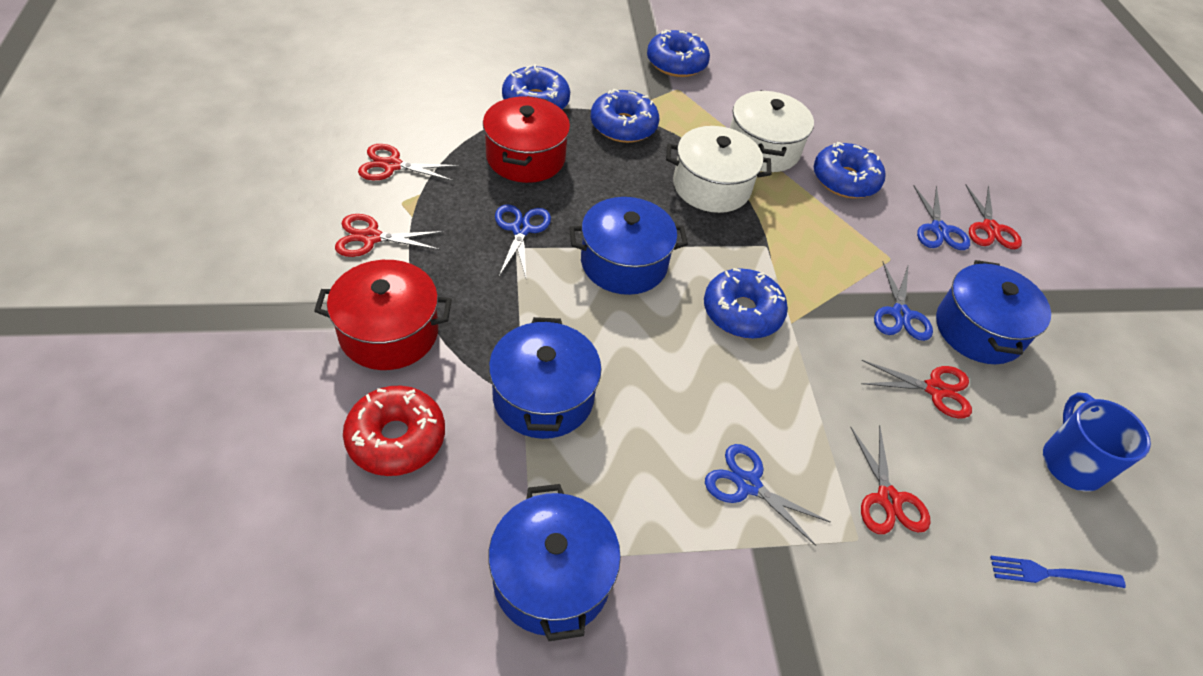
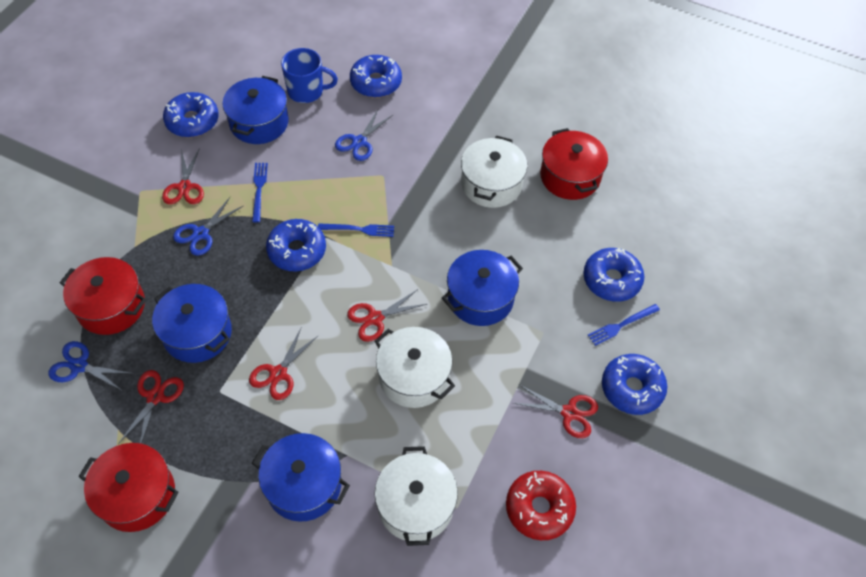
blue fork: [990,556,1126,588] = 1 -> [252,163,268,222] [318,224,394,237] [588,304,660,346] = 3
blue scissors: [495,204,551,278] [705,444,830,546] [874,261,933,341] [913,185,970,250] = 4 -> [48,341,134,391] [173,197,243,256] [335,108,393,161] = 3
red pot: [314,260,452,370] [483,96,570,183] = 2 -> [60,257,146,335] [78,443,179,532] [540,128,608,200] = 3
white pot: [666,126,772,213] [730,90,814,172] = 2 -> [374,327,455,408] [375,446,458,546] [461,135,527,208] = 3

